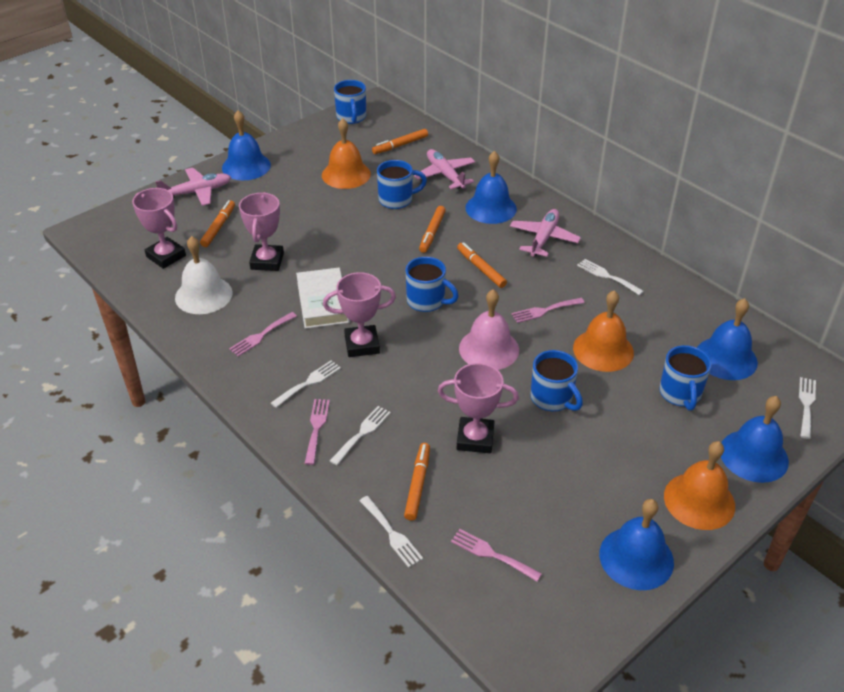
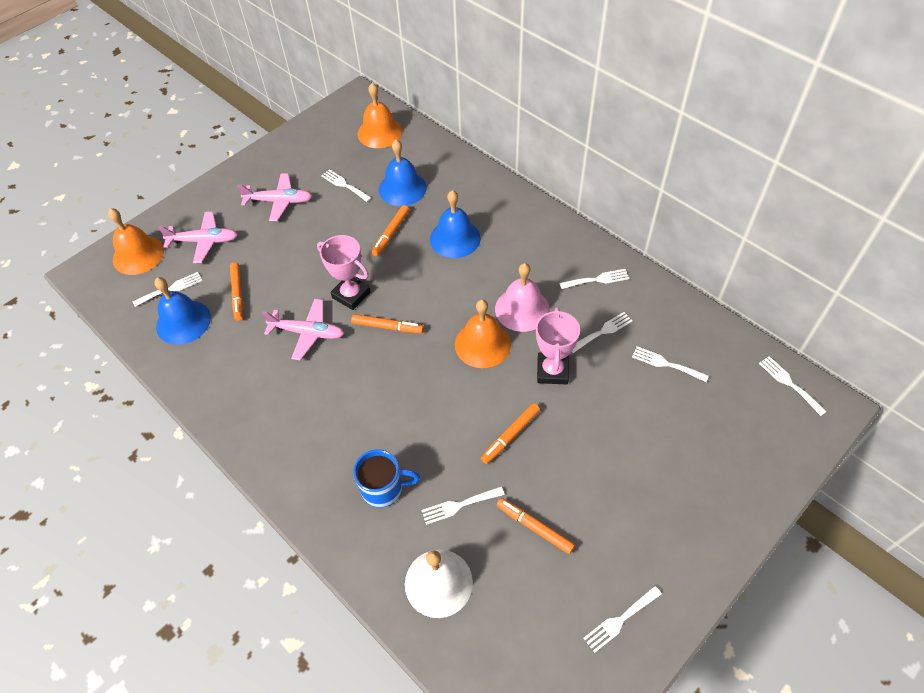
blue bell: [222,110,271,180] [465,151,517,224] [599,499,674,590] [697,298,758,380] [721,396,789,483] = 5 -> [154,277,211,345] [379,139,427,206] [430,190,481,258] = 3
blue mug: [334,80,366,124] [377,160,427,209] [406,257,459,312] [530,350,583,411] [659,345,712,411] = 5 -> [353,449,420,508] = 1
pink fork: [229,312,297,357] [304,399,330,465] [451,529,542,582] [511,298,584,323] = 4 -> none = 0
pink trophy: [132,188,186,269] [239,192,284,271] [323,272,396,357] [438,363,519,453] = 4 -> [317,235,371,310] [536,307,580,384] = 2
white book: [296,268,350,329] = 1 -> none = 0
white fork: [271,360,341,408] [330,406,391,465] [360,496,423,568] [577,259,644,296] [799,377,816,439] = 5 -> [133,272,202,307] [321,169,371,202] [422,487,505,525] [559,269,629,289] [572,312,633,353] [583,586,662,653] [632,346,709,382] [759,356,827,416] = 8

